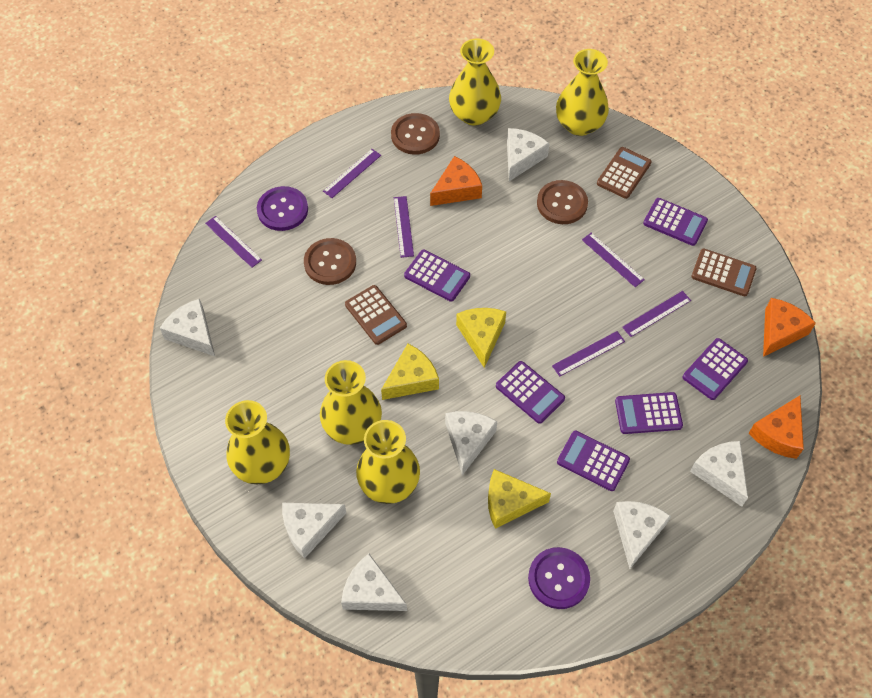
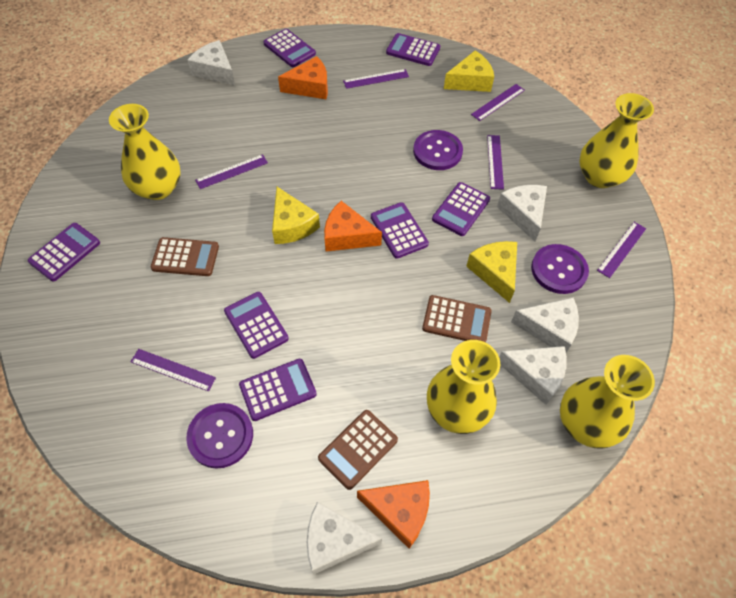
brown button: [304,238,356,285] [391,113,440,155] [537,180,588,224] = 3 -> none = 0
purple button: [257,186,308,231] [528,547,590,609] = 2 -> [186,403,253,469] [413,130,463,170] [531,244,589,294] = 3
purple calculator: [404,250,470,302] [496,361,565,424] [557,431,630,491] [615,392,683,434] [643,198,708,246] [683,338,748,400] = 6 -> [28,223,100,282] [224,292,289,359] [239,359,317,421] [263,29,316,67] [371,202,429,259] [386,33,440,66] [432,182,490,236] = 7
white cheese: [160,299,215,356] [282,503,346,559] [341,554,407,611] [445,411,497,475] [507,128,550,181] [613,501,671,569] [690,441,748,507] = 7 -> [187,40,235,85] [307,501,382,575] [497,185,547,242] [499,346,567,405] [511,297,579,352] = 5
yellow vase: [225,400,290,484] [320,360,382,445] [356,420,420,504] [449,38,501,126] [556,49,609,136] = 5 -> [109,104,180,200] [427,340,500,434] [560,355,655,449] [579,93,654,188] = 4

